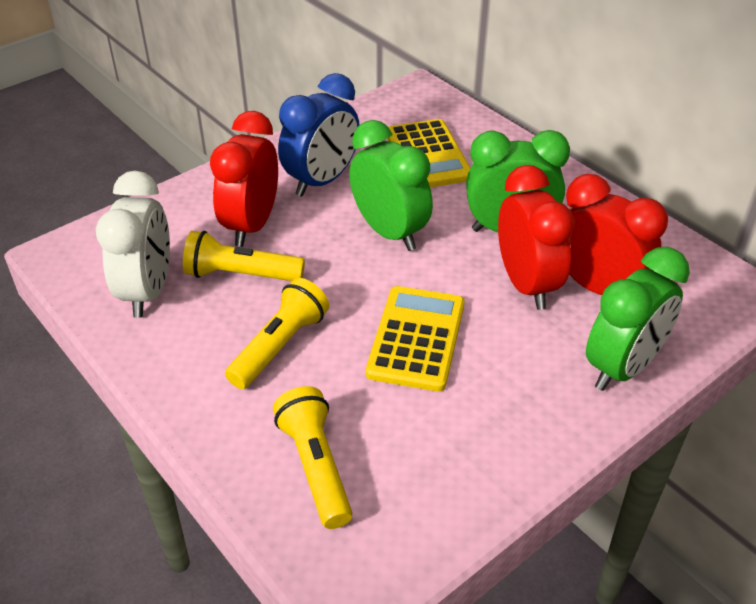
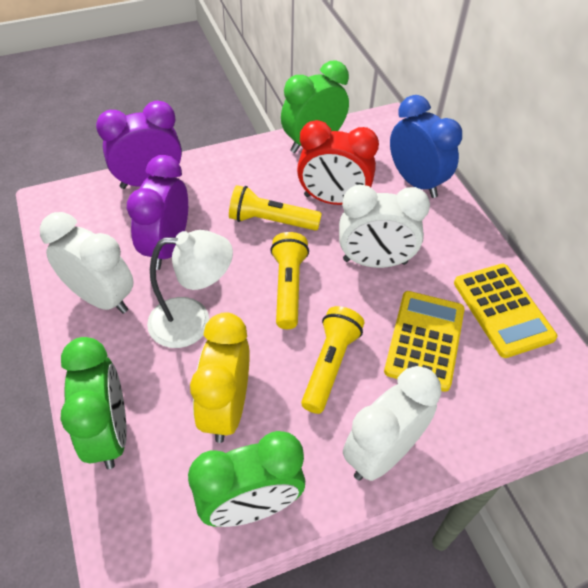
purple clock: none = 0 -> [96,101,182,189] [127,155,188,270] = 2
red clock: [210,111,278,247] [498,165,575,310] [566,174,668,295] = 3 -> [297,120,379,205] = 1
white clock: [96,171,170,318] = 1 -> [40,212,134,314] [339,185,430,268] [343,366,441,481] = 3
white lamp: none = 0 -> [147,230,233,348] = 1
yellow clock: none = 0 -> [190,312,250,443] = 1

